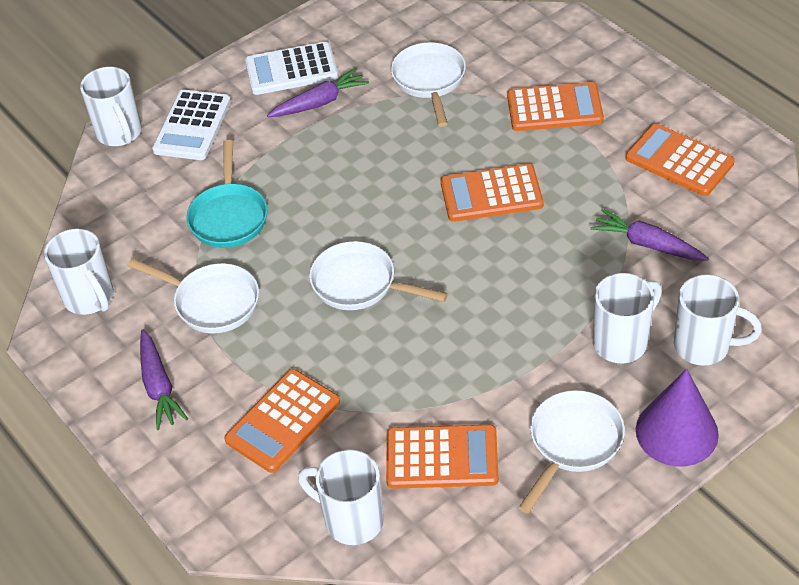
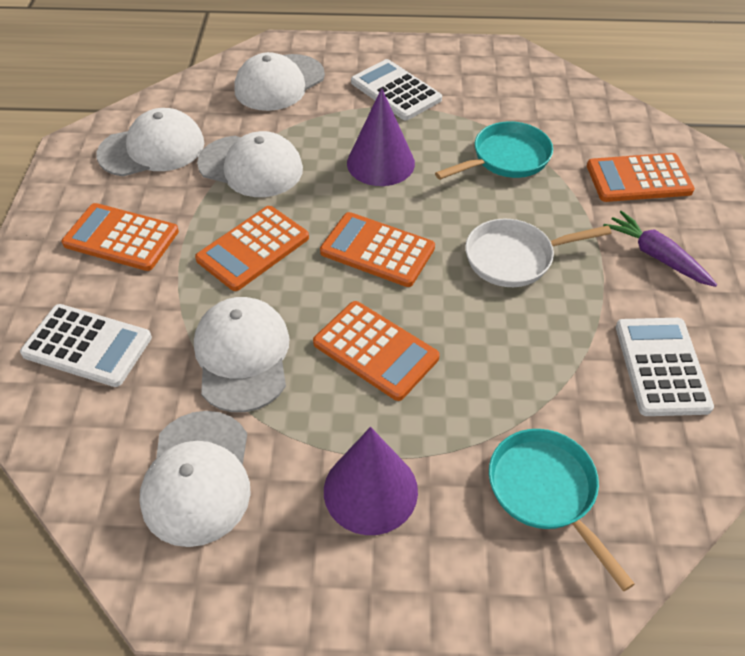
purple carrot: [140,329,188,430] [267,68,369,117] [591,209,709,261] = 3 -> [603,211,717,287] = 1
purple cone: [636,369,719,466] = 1 -> [324,427,418,535] [347,88,415,186] = 2
turquoise pan: [186,140,267,248] = 1 -> [435,121,553,180] [489,429,635,591] = 2
white calculator: [152,90,231,160] [245,42,338,95] = 2 -> [20,304,152,387] [351,59,442,120] [616,318,714,416] = 3
white cap: none = 0 -> [96,108,204,176] [140,411,251,547] [194,297,290,412] [197,131,303,197] [234,52,325,111] = 5
white mug: [44,228,114,315] [80,67,142,146] [298,450,384,545] [593,273,662,363] [674,274,762,366] = 5 -> none = 0
white pan: [127,258,259,333] [309,241,448,310] [391,42,466,127] [519,390,625,513] = 4 -> [465,219,612,287] = 1

